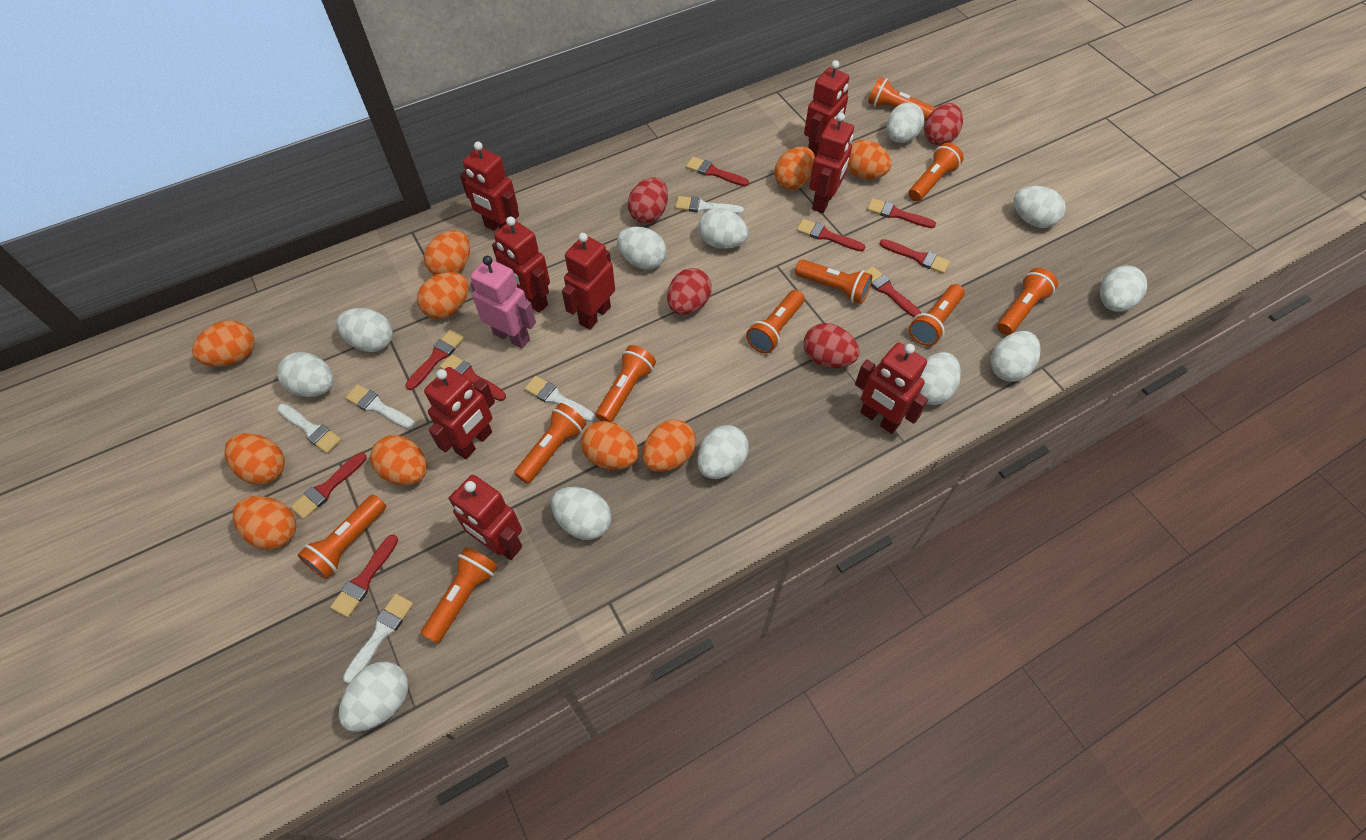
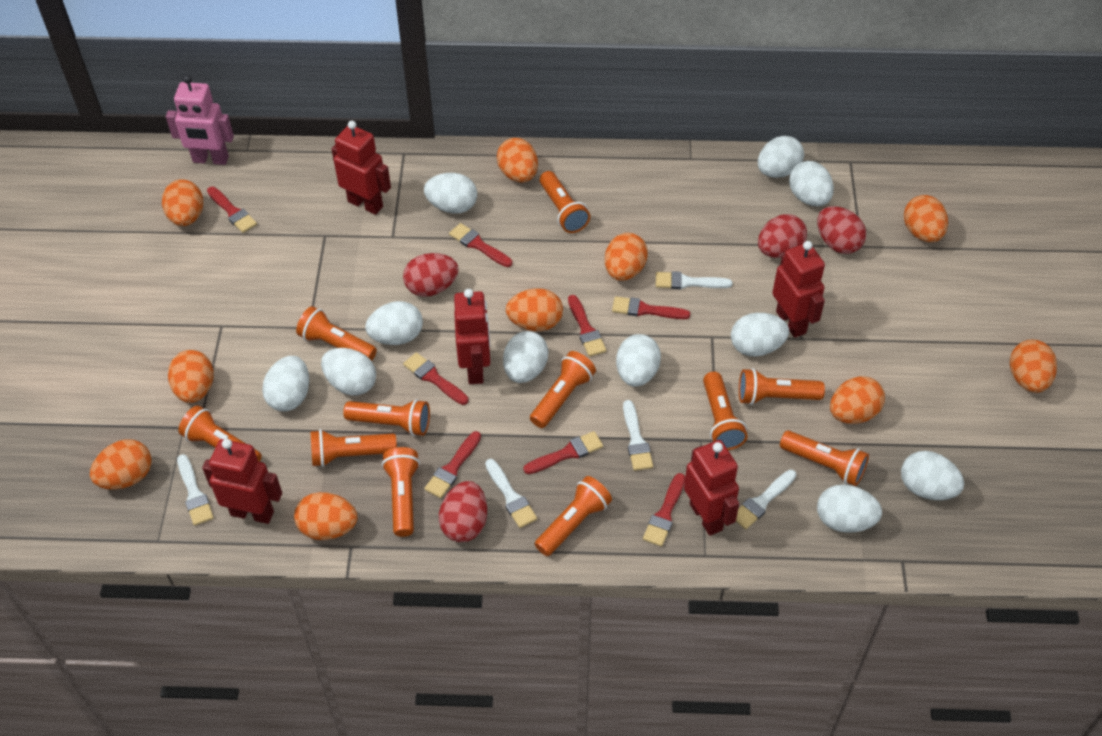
orange flashlight: [298,495,386,579] [421,547,498,644] [514,403,586,484] [596,345,656,422] [746,290,805,354] [795,259,872,304] [868,77,935,121] [908,143,964,202] [909,284,965,346] [997,268,1058,335] = 10 -> [178,405,262,462] [296,306,377,361] [311,429,397,467] [343,399,430,436] [382,447,420,537] [530,351,596,428] [535,476,612,556] [540,171,590,233] [703,372,748,450] [739,368,825,405] [780,431,869,486] = 11
red brush: [291,453,367,519] [330,534,398,618] [405,329,464,390] [440,354,506,401] [686,157,749,186] [797,219,865,252] [865,266,921,317] [867,198,936,228] [880,239,950,274] = 9 -> [207,187,257,233] [403,352,468,405] [424,431,481,498] [449,223,512,267] [523,431,603,474] [568,295,607,357] [612,296,690,319] [643,473,685,547] = 8
red robot: [424,367,495,459] [448,475,522,560] [460,141,519,231] [492,216,550,313] [562,233,615,330] [804,60,849,157] [809,113,854,213] [855,343,928,434] = 8 -> [202,439,282,524] [332,121,391,215] [454,289,491,384] [684,440,739,536] [772,241,825,338] = 5
white egg: [277,352,334,397] [336,308,393,352] [339,661,408,732] [551,487,611,540] [617,227,667,270] [697,425,749,479] [698,208,748,249] [887,102,924,143] [920,352,961,405] [991,331,1041,382] [1014,186,1066,228] [1100,265,1147,312] = 12 -> [262,356,309,411] [321,348,376,395] [365,301,423,345] [424,173,477,214] [503,331,548,383] [616,334,661,387] [731,313,789,357] [758,136,804,178] [789,161,834,206] [817,485,882,533] [901,451,964,500] = 11

